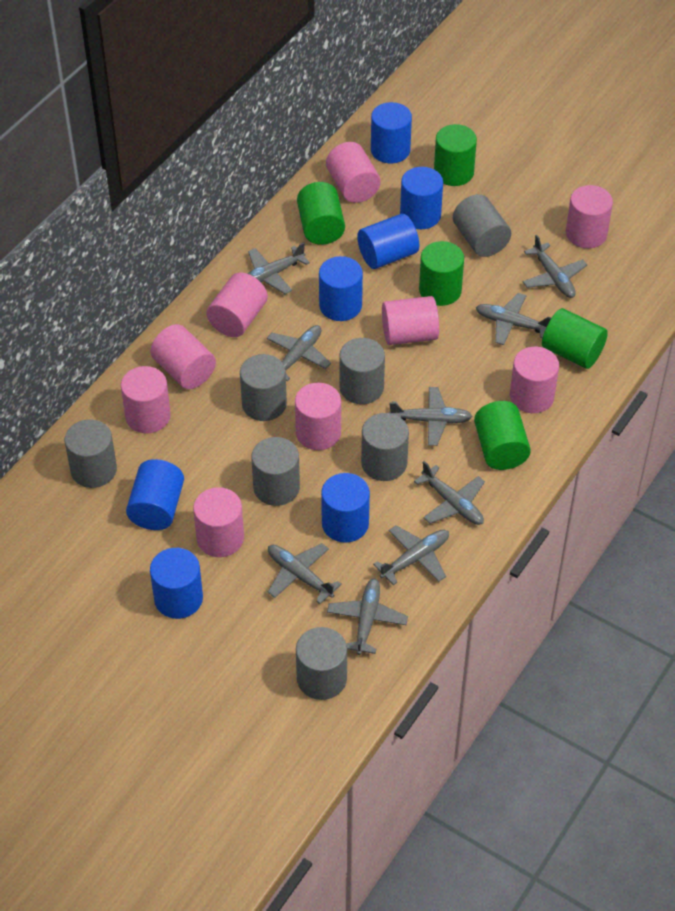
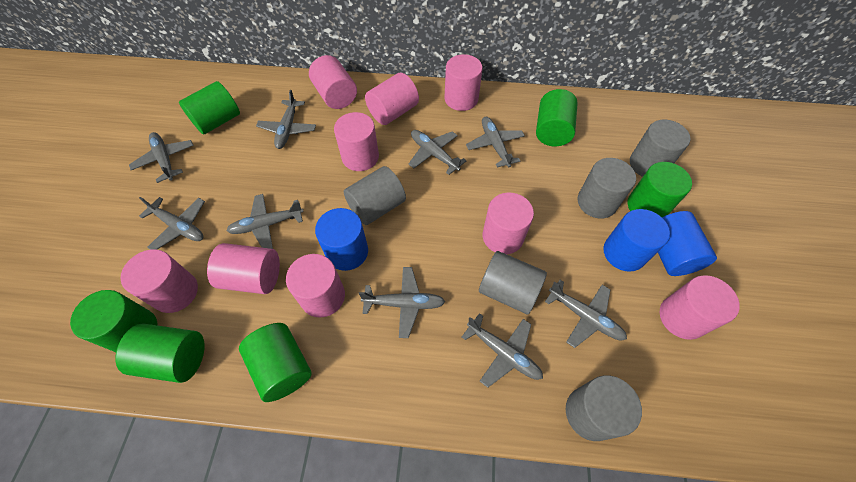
blue cylinder: [126,459,184,530] [150,548,203,619] [319,256,363,321] [321,473,370,543] [357,214,419,269] [371,102,412,164] [400,167,443,229] = 7 -> [315,208,368,271] [603,209,670,272] [658,211,717,276] = 3
green cylinder: [297,182,345,245] [419,241,464,306] [434,124,477,186] [474,401,531,470] [542,308,608,369] = 5 -> [70,290,157,352] [115,323,205,383] [179,81,240,135] [239,323,312,402] [536,89,578,146] [628,162,692,217] = 6
grey cylinder: [64,419,117,488] [240,354,287,421] [251,437,300,506] [296,627,347,700] [339,338,385,404] [361,413,409,481] [453,194,511,257] = 7 -> [344,166,406,225] [479,251,547,314] [566,375,642,441] [578,158,636,219] [630,120,690,177] = 5

